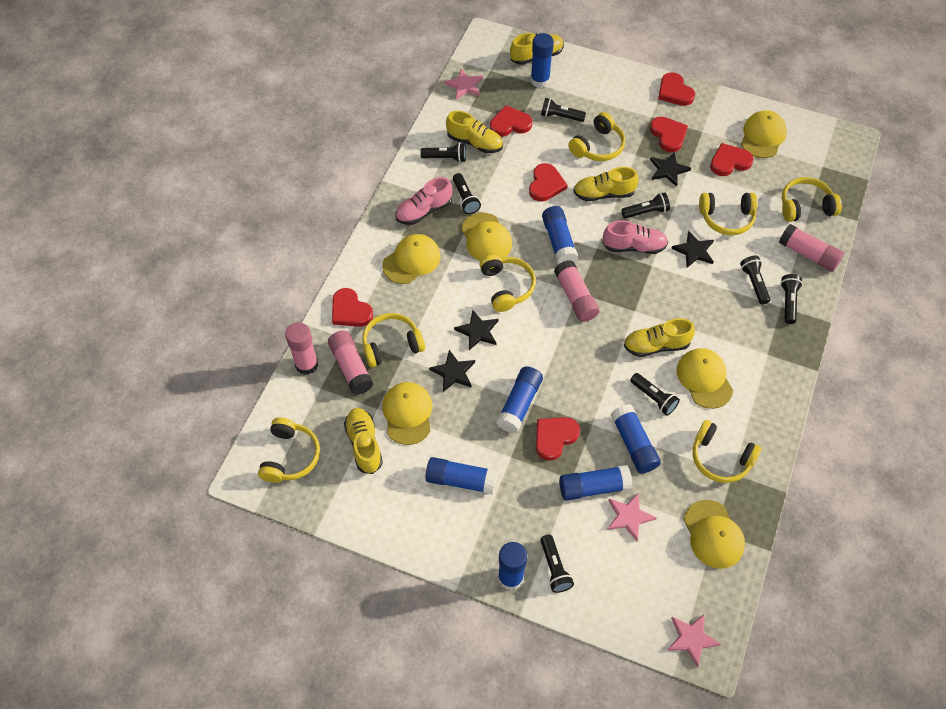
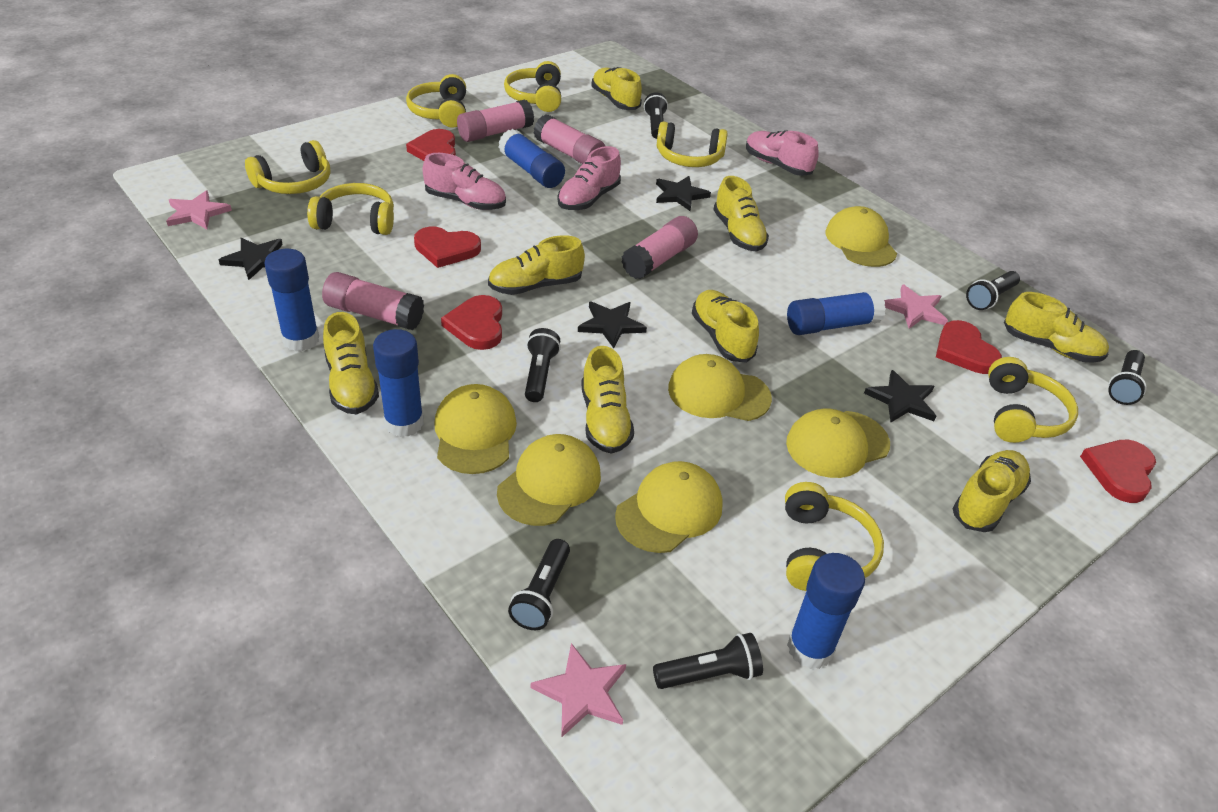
black flashlight: [421,143,466,163] [453,173,481,214] [540,535,574,593] [541,98,586,122] [621,192,670,219] [630,373,680,416] [740,256,770,305] [780,274,803,324] = 8 -> [508,539,570,630] [525,328,561,402] [644,92,668,139] [653,633,763,689] [966,271,1020,310] [1108,350,1147,405] = 6
blue glue stick: [425,457,497,495] [496,366,543,433] [498,542,527,590] [530,33,554,88] [542,206,578,264] [559,465,632,501] [611,404,661,474] = 7 -> [264,249,319,351] [373,329,424,437] [498,129,565,188] [787,290,886,335] [787,553,865,669] = 5
pink shoe: [395,177,453,225] [602,220,668,254] = 2 -> [423,153,506,210] [558,146,621,210] [746,130,819,176] = 3
red heart: [332,288,373,327] [490,105,532,137] [529,163,567,202] [536,417,580,461] [650,117,688,152] [658,72,695,106] [710,143,754,176] = 7 -> [406,129,456,161] [414,227,481,268] [441,295,502,350] [936,320,1002,374] [1080,440,1156,503] = 5
yellow shoe: [344,408,383,474] [446,111,503,153] [510,33,564,65] [573,167,638,201] [624,318,695,357] = 5 -> [323,312,379,414] [488,235,585,295] [581,346,634,454] [591,67,642,110] [692,290,759,363] [713,176,769,252] [952,450,1031,532] [1004,292,1109,363] = 8

